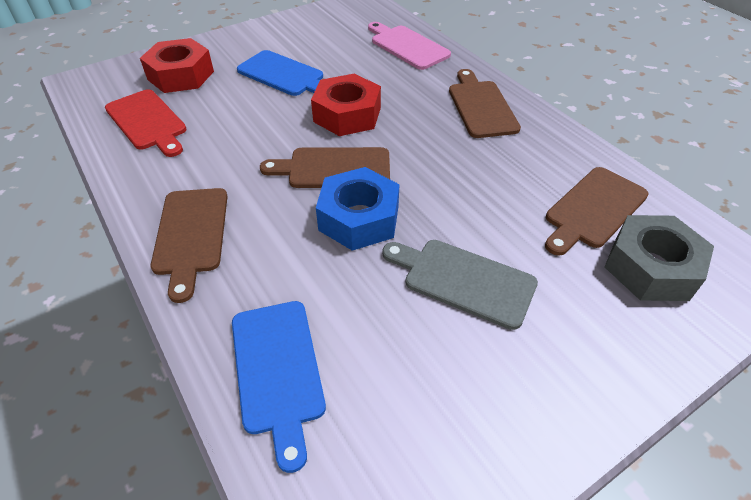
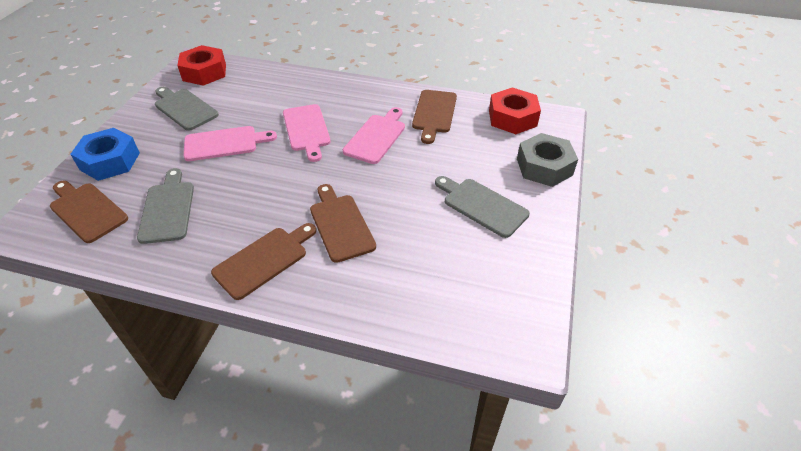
blue cutting board: [232,301,326,473] [237,50,323,96] = 2 -> none = 0
grey cutting board: [382,240,538,330] = 1 -> [137,168,194,244] [155,87,219,131] [435,176,530,238] = 3
pink cutting board: [368,22,451,70] = 1 -> [184,126,277,161] [283,104,331,162] [343,107,405,164] = 3
red cutting board: [105,89,186,157] = 1 -> none = 0

